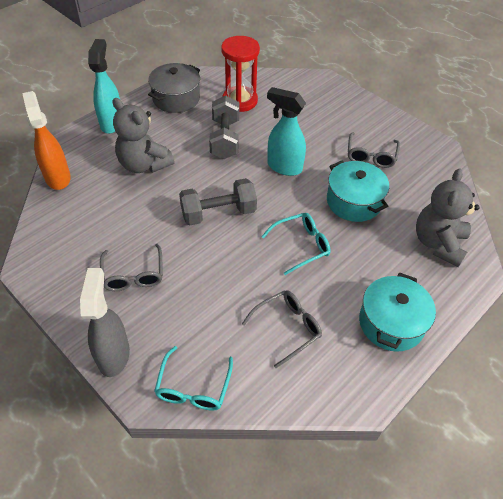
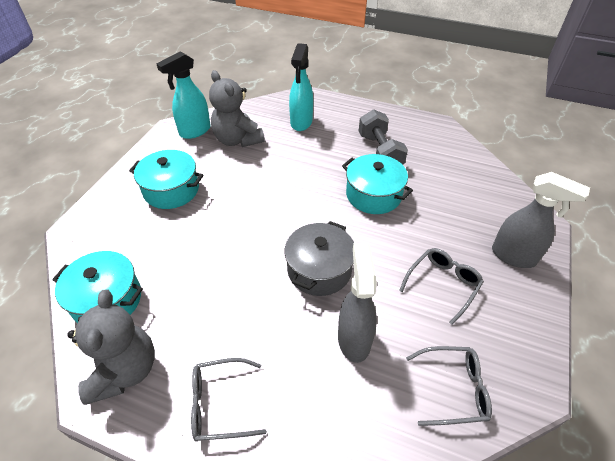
grey dumbbell: [179,178,257,225] [209,96,239,159] = 2 -> [359,109,408,165] = 1
grey spray bottle: [80,268,130,377] = 1 -> [338,243,377,363] [492,172,590,268] = 2
orange spray bottle: [22,91,71,190] = 1 -> none = 0
red hourglass: [221,36,260,112] = 1 -> none = 0
turquoise glasses: [154,346,233,411] [261,213,331,275] = 2 -> none = 0
turquoise pot: [327,160,389,222] [359,273,436,352] = 2 -> [52,251,143,323] [129,150,203,209] [342,154,413,214] = 3

